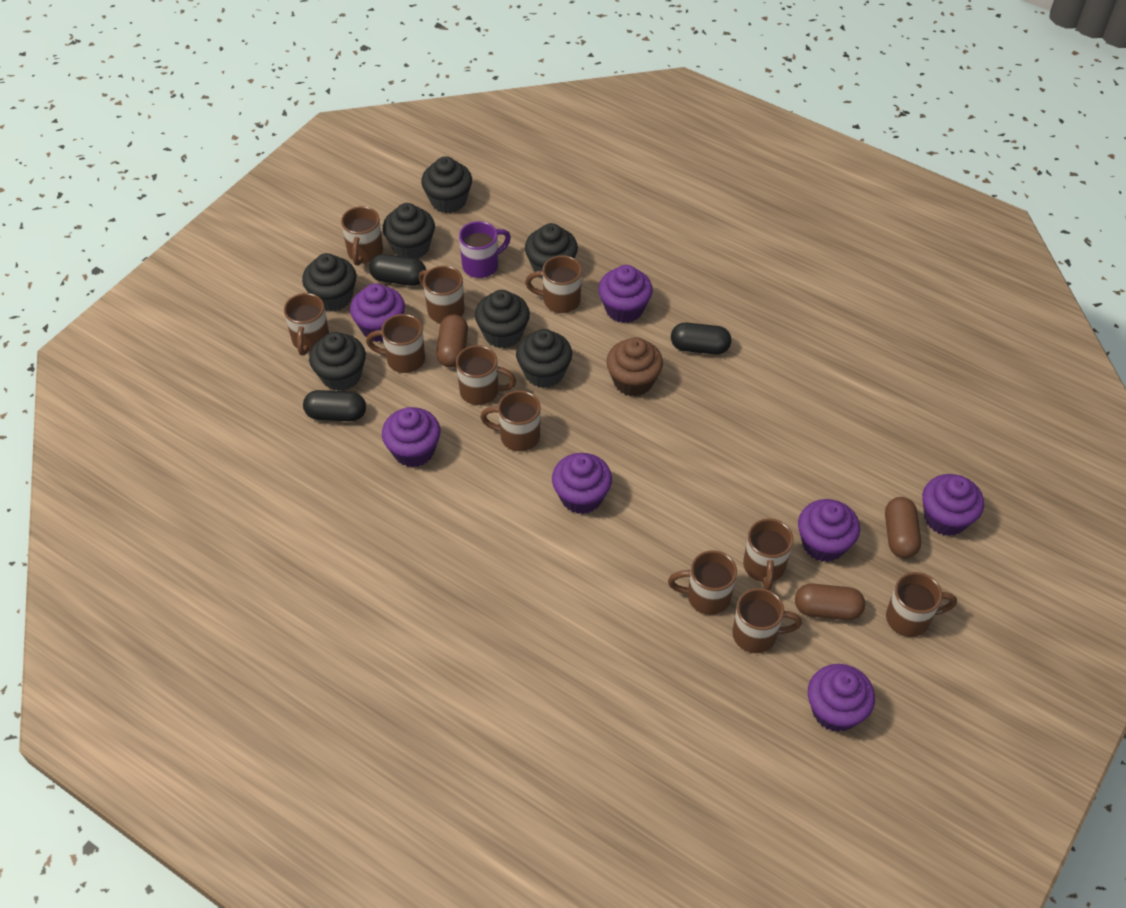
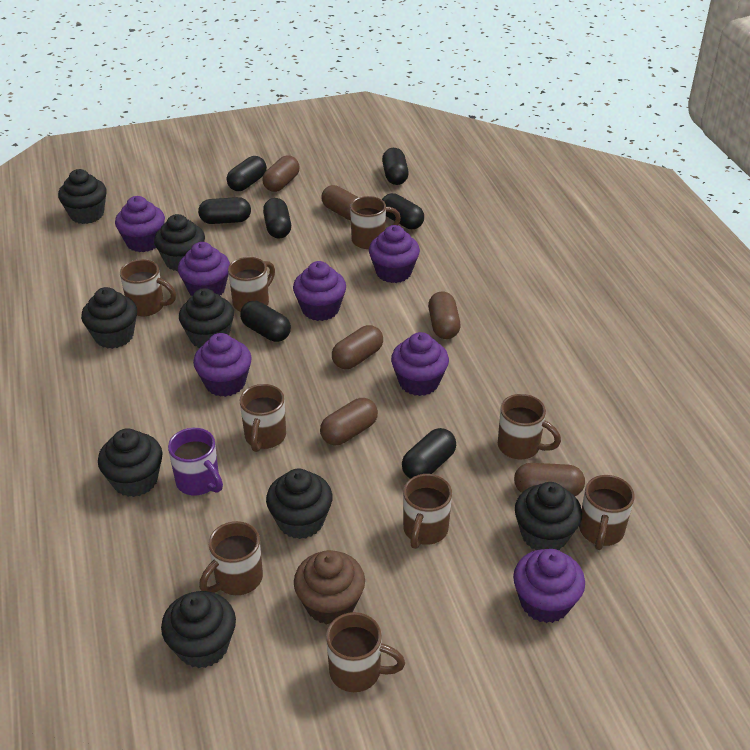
black capsule: [303,390,366,422] [369,254,426,286] [671,323,731,355] = 3 -> [198,197,251,224] [227,156,267,191] [240,301,291,342] [263,198,291,238] [382,148,409,185] [382,193,424,229] [402,428,456,479] = 7
black cupcake: [302,253,356,311] [309,332,366,391] [383,203,435,259] [421,156,472,213] [475,290,530,348] [516,329,572,388] [525,223,578,279] = 7 -> [58,169,107,224] [81,287,137,349] [98,428,163,497] [154,214,205,272] [161,591,236,668] [179,288,234,348] [266,468,332,539] [515,482,582,550] = 8
brown capsule: [436,314,468,368] [795,584,865,620] [885,497,921,559] = 3 -> [262,156,300,192] [320,398,378,445] [321,185,359,220] [332,325,383,369] [428,291,460,339] [514,463,585,496] = 6
brown mug: [284,293,329,356] [341,206,383,266] [366,314,425,373] [419,266,464,323] [456,345,516,405] [480,390,541,451] [525,255,582,313] [668,550,737,615] [732,588,802,653] [743,519,794,590] [886,572,957,637] = 11 -> [120,259,176,316] [199,521,263,595] [228,257,275,312] [240,384,286,452] [326,612,405,692] [350,196,401,249] [403,474,452,549] [498,394,561,459] [579,475,635,550] = 9

